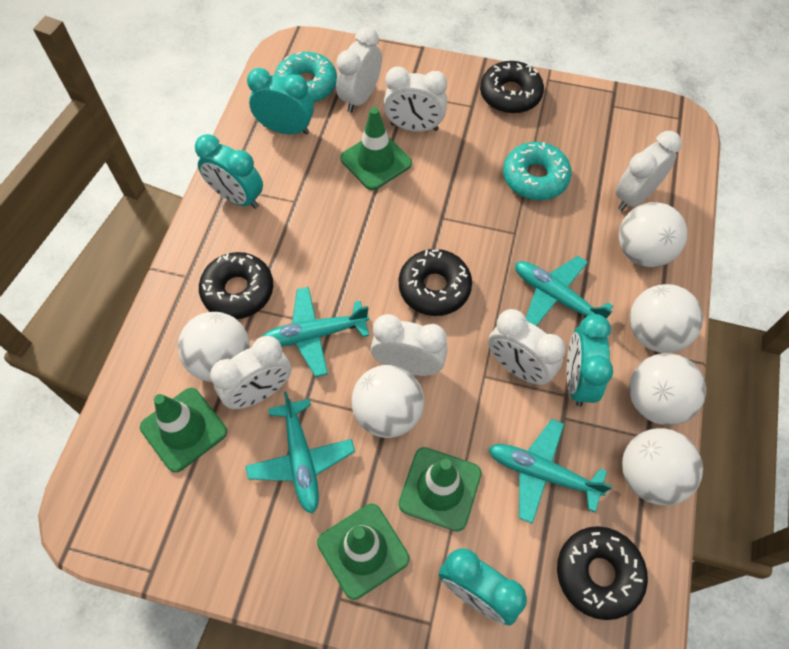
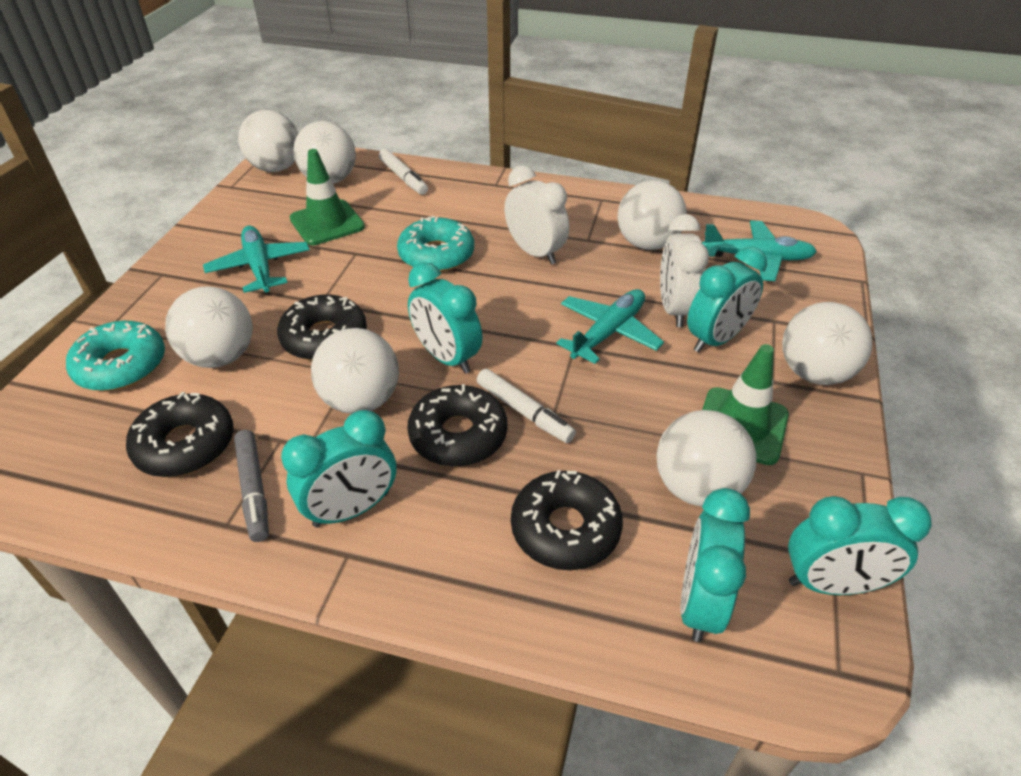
green traffic cone: [140,388,227,473] [317,504,409,600] [340,107,412,190] [399,447,482,532] = 4 -> [290,149,365,245] [702,344,789,465] = 2
grey marker: none = 0 -> [234,430,269,542] = 1
turquoise clock: [195,134,263,209] [247,68,314,135] [439,548,527,626] [567,314,613,406] = 4 -> [281,410,396,527] [408,262,483,374] [680,488,750,642] [687,247,767,353] [788,496,932,595] = 5
turquoise plane: [246,392,355,514] [262,287,369,377] [489,419,612,524] [515,256,613,326] = 4 -> [203,226,310,293] [556,289,664,364] [702,220,817,281] = 3
white ball: [178,312,250,382] [352,365,424,438] [619,202,687,267] [622,428,703,506] [629,353,706,425] [630,284,703,353] = 6 -> [165,286,253,368] [238,110,299,172] [293,121,356,184] [311,328,399,414] [618,180,687,250] [656,410,756,507] [782,302,872,385] = 7
white clock: [210,336,291,409] [336,27,382,113] [371,314,448,376] [383,66,447,132] [488,309,566,385] [615,131,682,211] = 6 -> [504,165,569,265] [660,214,709,327] = 2
white marker: none = 0 -> [379,149,428,195] [477,369,576,443] = 2

